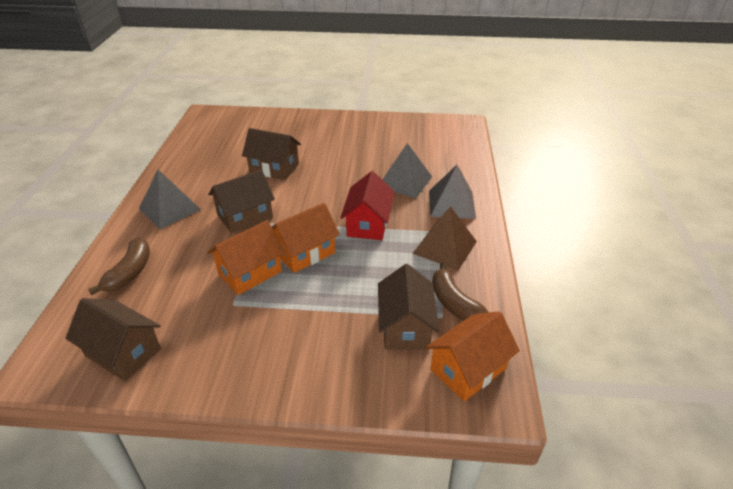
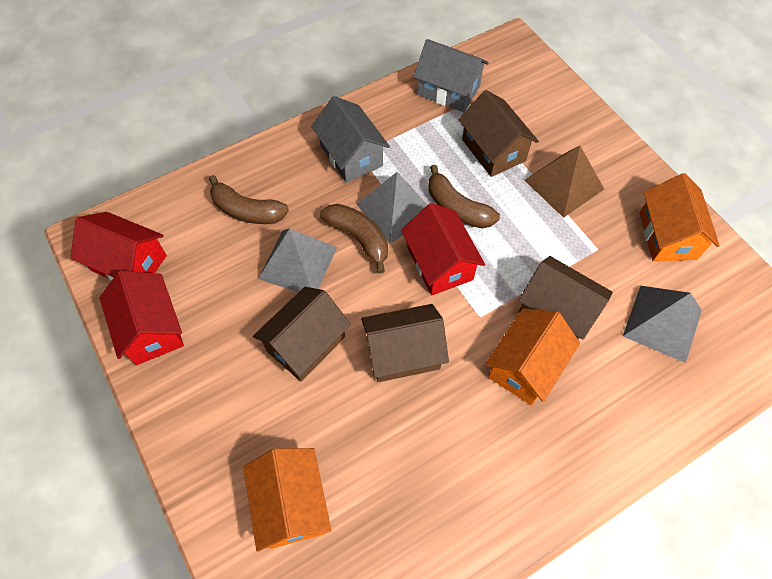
brown banana: [88,237,150,295] [432,262,488,321] = 2 -> [209,175,289,224] [320,204,388,273] [428,165,500,228] = 3
grey house: none = 0 -> [311,96,390,183] [414,39,489,112] = 2
red house: [340,171,394,240] = 1 -> [70,212,167,281] [100,270,184,365] [401,203,485,295] = 3

